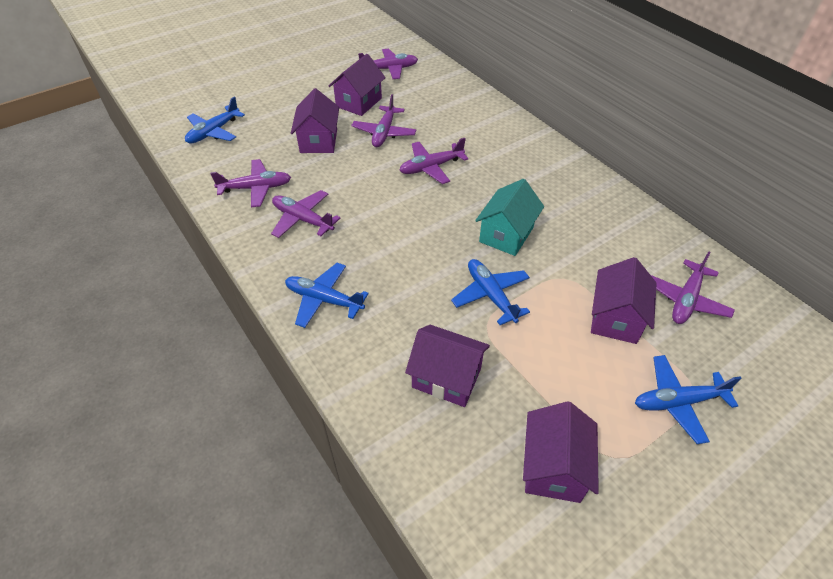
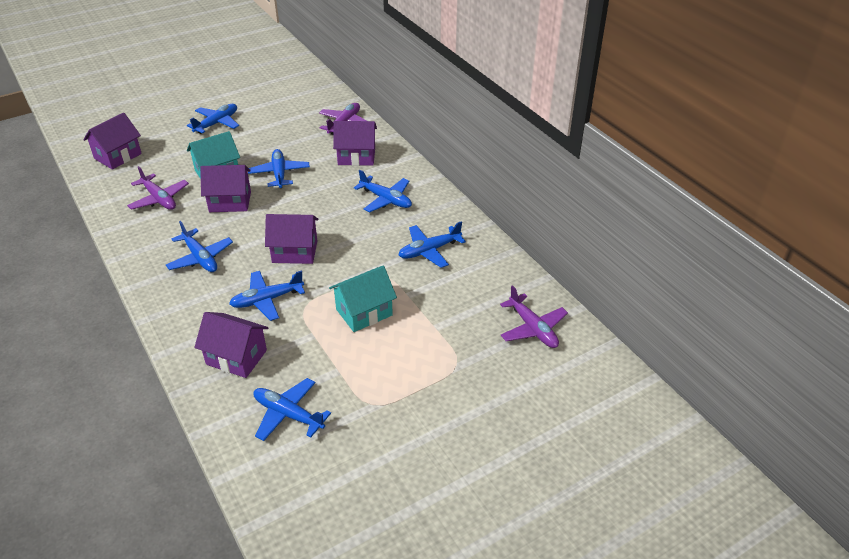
blue plane: [185,97,245,144] [285,263,369,328] [451,259,530,325] [635,355,742,444] = 4 -> [166,221,233,272] [187,104,239,134] [229,271,305,321] [248,149,310,188] [253,378,331,441] [354,170,412,212] [399,221,466,268] = 7
purple plane: [210,159,291,207] [271,190,340,238] [351,94,417,147] [358,48,418,79] [399,138,468,184] [651,251,735,324] = 6 -> [127,166,189,210] [319,103,367,135] [500,285,568,348] = 3
turquoise house: [475,179,544,256] = 1 -> [187,131,240,179] [329,266,397,332] = 2

